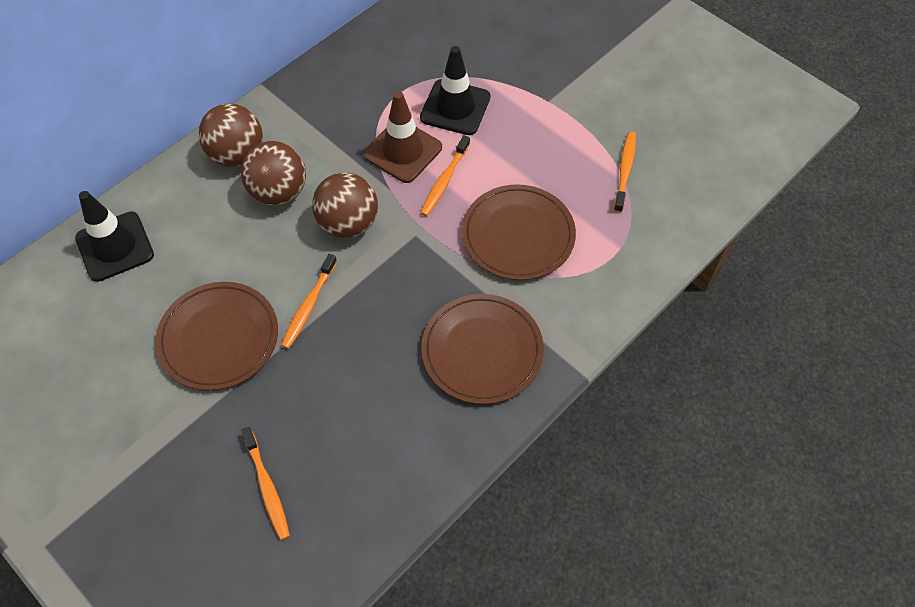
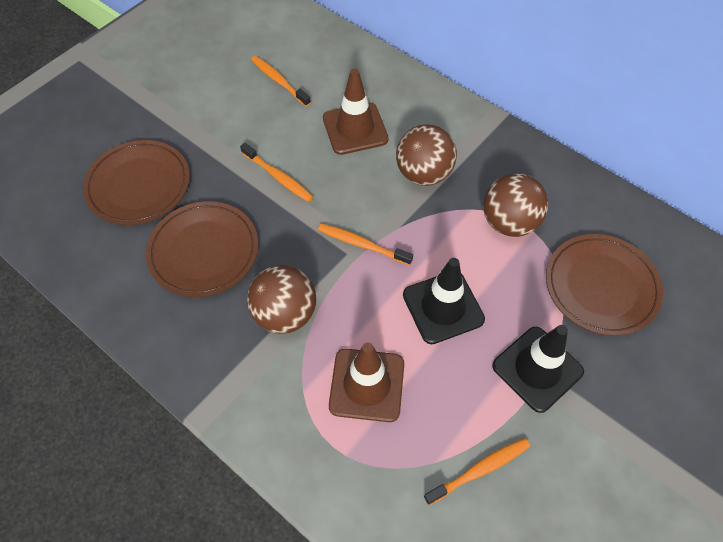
brown traffic cone: [363,91,442,183] = 1 -> [323,69,389,155] [329,343,404,422] = 2

